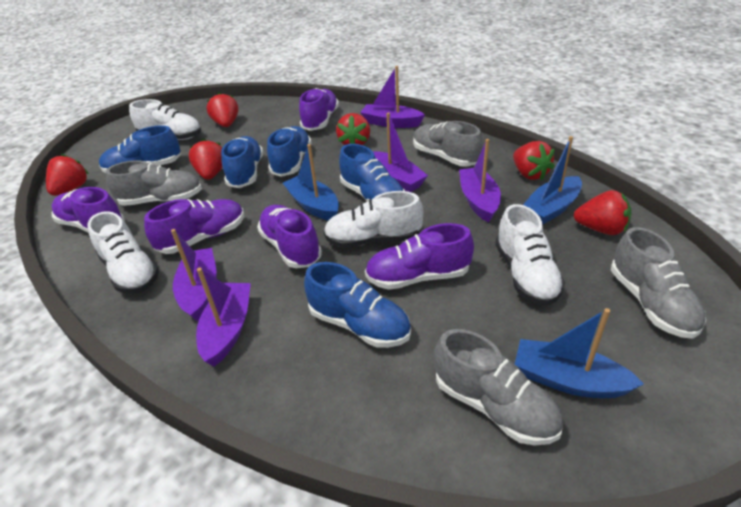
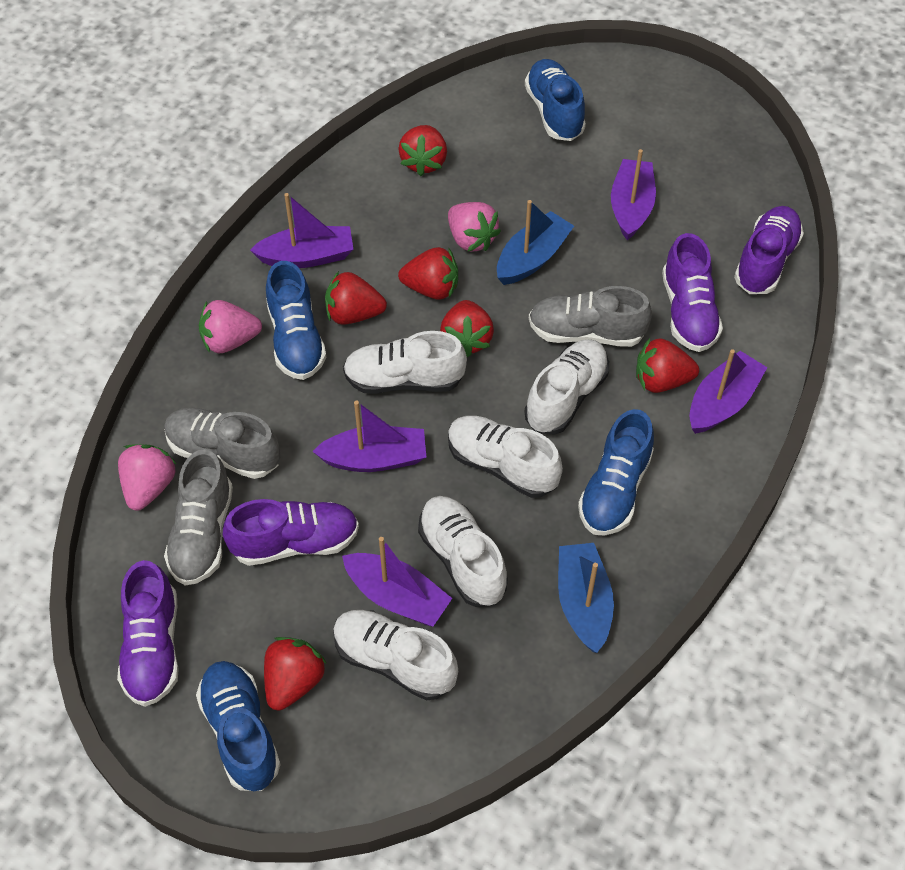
blue boat: [283,144,339,221] [515,308,644,398] [523,136,582,225] = 3 -> [497,200,574,285] [558,543,614,653] = 2
blue shoe: [99,125,181,173] [221,136,263,188] [267,126,312,177] [304,262,411,348] [339,144,405,202] = 5 -> [196,661,281,791] [266,261,326,380] [525,59,586,141] [578,409,654,536] = 4
grey shoe: [106,160,202,206] [413,121,483,167] [434,329,563,445] [611,227,706,339] = 4 -> [164,408,280,479] [164,449,233,586] [529,286,652,347] = 3
pink strawberry: none = 0 -> [118,445,176,511] [199,300,262,353] [448,202,501,252] = 3
purple shoe: [51,187,125,233] [144,199,244,254] [257,205,322,268] [299,88,339,131] [365,223,474,290] = 5 -> [117,560,179,707] [222,499,359,566] [662,233,723,352] [734,206,804,294] = 4
white shoe: [87,211,159,294] [129,99,201,140] [324,191,423,248] [495,204,565,306] = 4 -> [333,610,458,700] [343,331,467,394] [418,496,508,607] [448,416,563,498] [525,339,609,435] = 5

